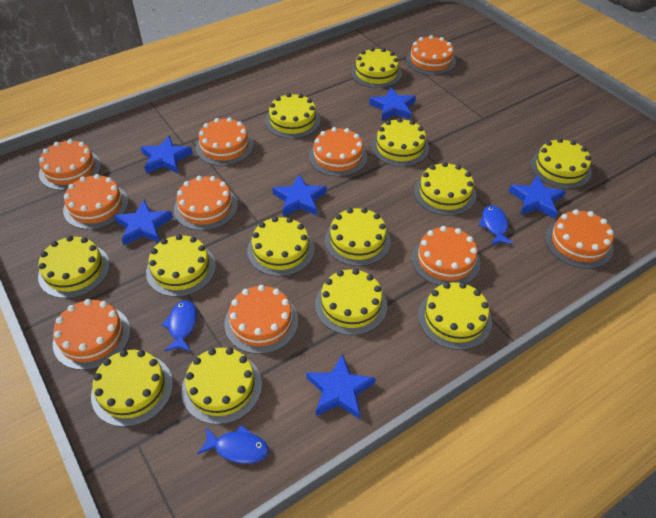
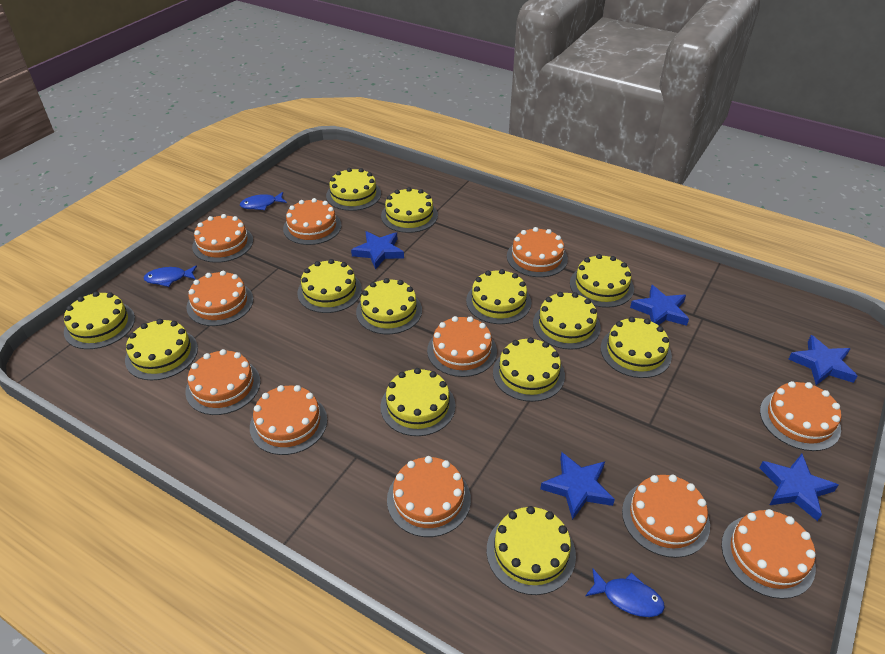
blue star: [114,200,173,245] [141,136,193,173] [272,174,327,216] [306,354,376,419] [369,87,416,120] [509,175,566,218] = 6 -> [351,231,404,270] [540,452,615,520] [630,285,689,326] [759,454,839,521] [788,335,857,385] = 5
orange cake: [39,139,101,190] [53,299,130,370] [63,174,128,229] [174,176,238,231] [196,117,254,166] [225,285,298,354] [309,127,367,177] [406,35,456,75] [412,226,480,286] [545,209,614,269] = 10 -> [185,349,260,415] [186,271,253,326] [192,214,253,263] [250,385,327,455] [283,198,341,245] [387,456,471,537] [427,316,497,377] [507,227,568,277] [622,475,710,558] [721,509,816,599] [760,381,841,451] = 11

